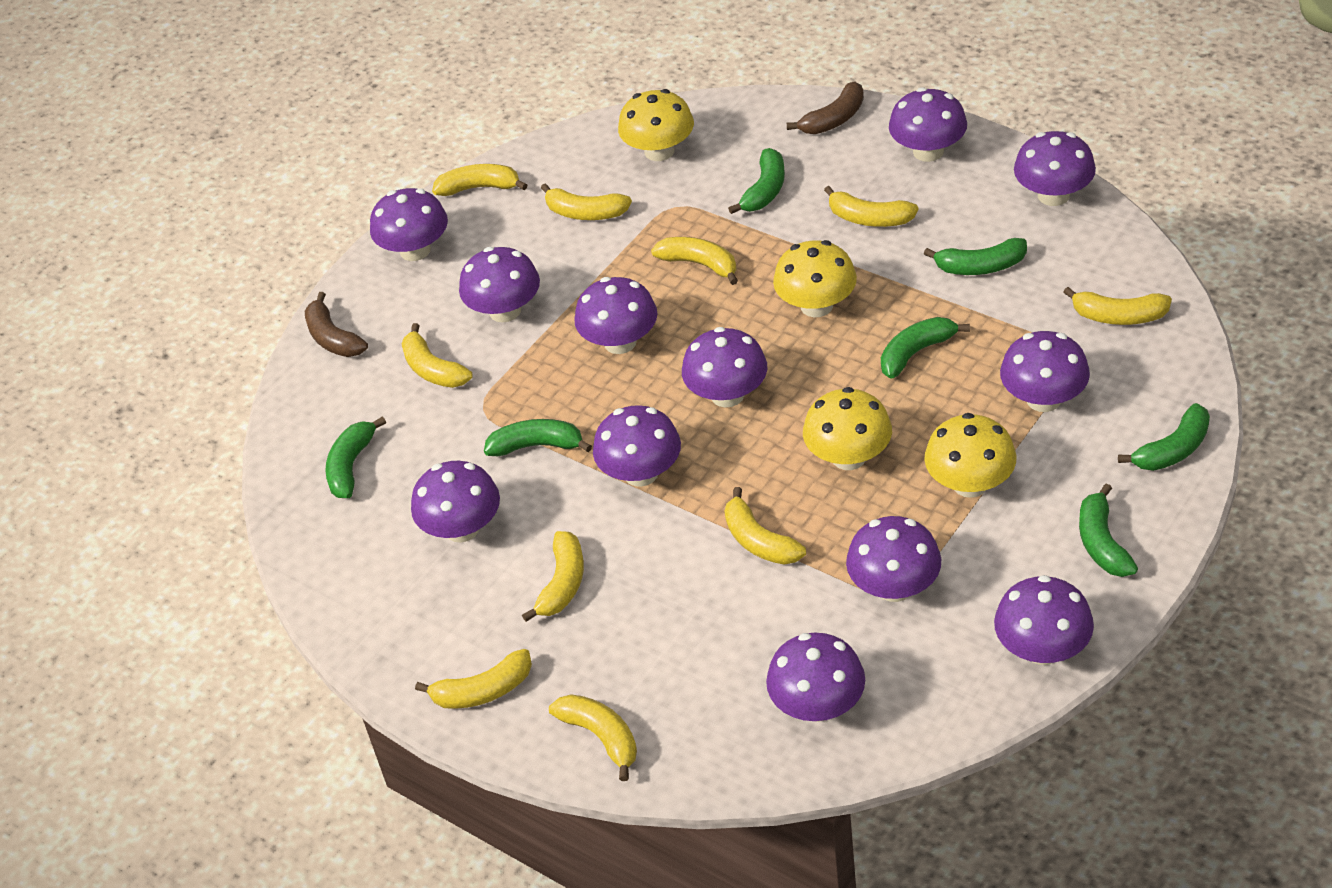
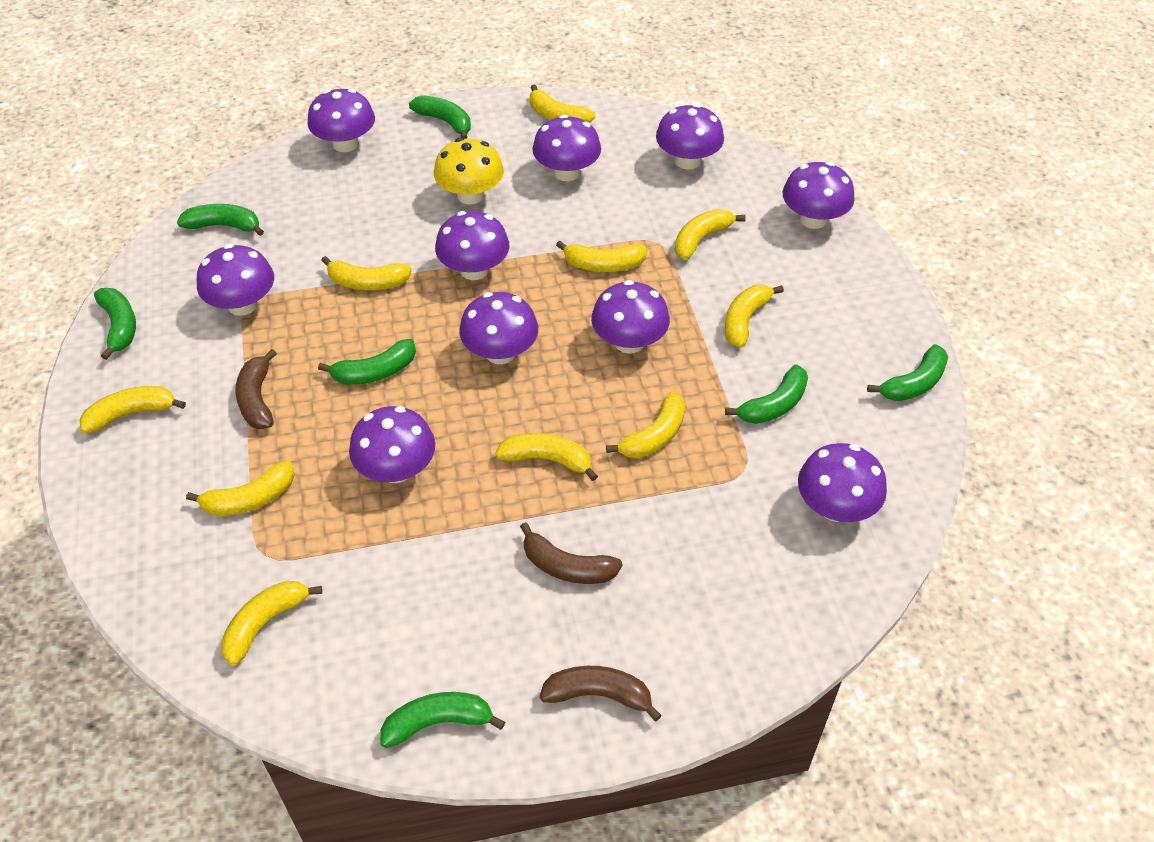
brown banana: [305,292,368,357] [787,82,864,134] = 2 -> [235,349,277,429] [520,522,623,584] [540,666,662,721] = 3
purple mushroom: [370,188,448,261] [411,461,500,542] [459,247,540,322] [574,277,657,354] [593,405,681,487] [682,327,767,407] [766,633,865,722] [846,516,941,602] [889,87,967,162] [994,575,1094,665] [1000,331,1090,412] [1014,131,1096,206] = 12 -> [197,244,274,316] [307,89,375,152] [349,406,435,483] [435,211,509,280] [459,292,538,364] [532,114,601,181] [591,280,670,354] [656,104,724,169] [783,162,855,229] [798,443,887,522] = 10
yellow mushroom: [618,89,694,161] [773,240,857,317] [803,387,892,470] [924,413,1017,498] = 4 -> [434,138,504,205] = 1

